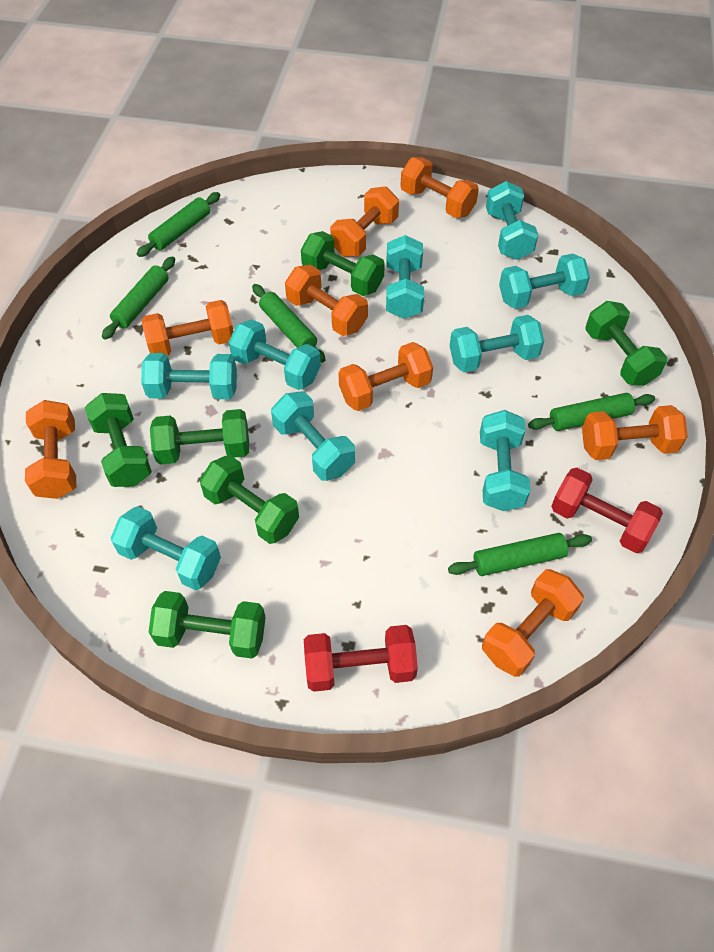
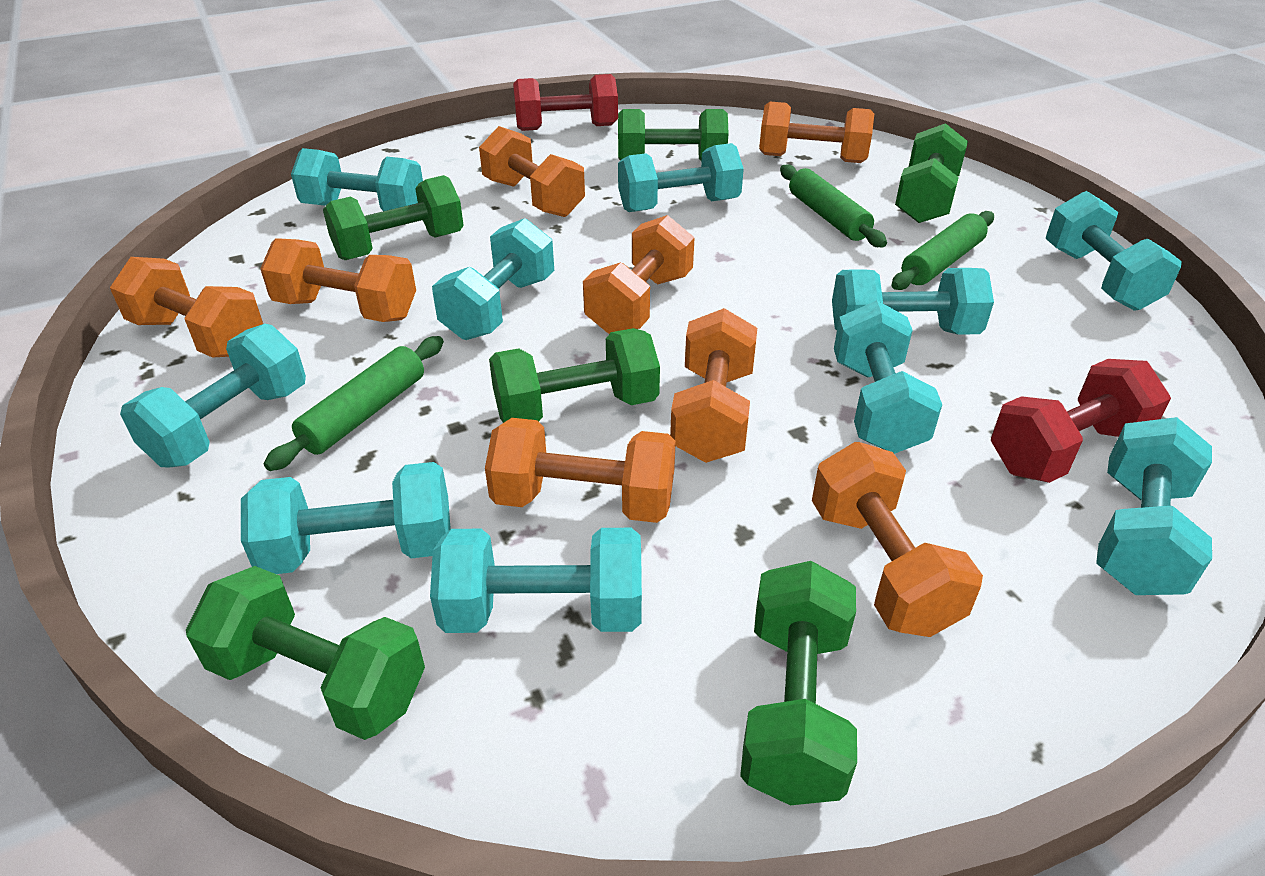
green rolling pin: [102,256,175,340] [137,192,220,257] [252,284,325,363] [448,533,592,576] [528,393,655,431] = 5 -> [264,336,444,471] [780,164,887,247] [892,211,994,290] = 3
turquoise dumbbell: [111,506,221,590] [141,353,237,399] [229,319,321,390] [271,392,355,481] [386,235,424,319] [450,315,544,373] [480,410,531,511] [486,181,538,260] [499,253,590,309] = 9 -> [120,324,306,467] [241,462,451,574] [291,148,423,211] [430,528,642,633] [432,218,554,340] [618,143,744,212] [832,268,994,335] [834,300,942,454] [1046,191,1182,311] [1096,417,1212,595] = 10

